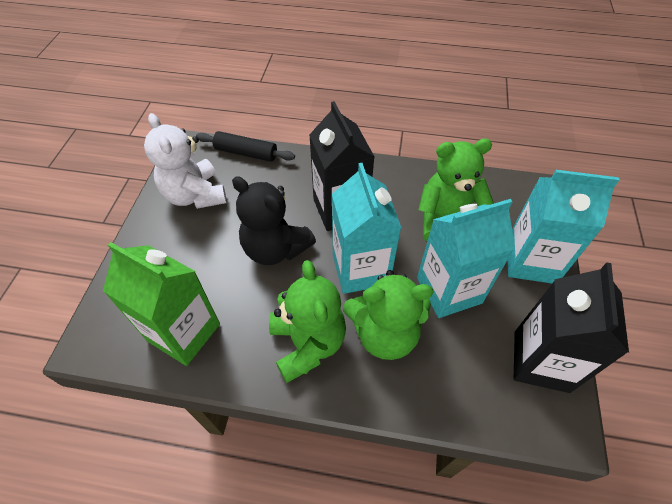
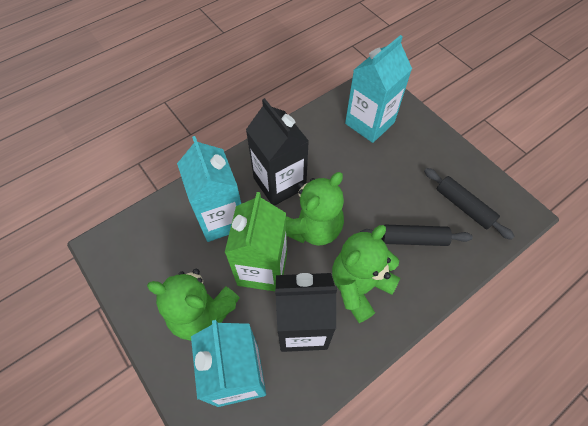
black rolling pin: [196,131,295,162] = 1 -> [360,225,473,246] [424,168,515,240] = 2
black teddy bear: [232,176,316,265] = 1 -> none = 0
white teddy bear: [144,113,227,209] = 1 -> none = 0

